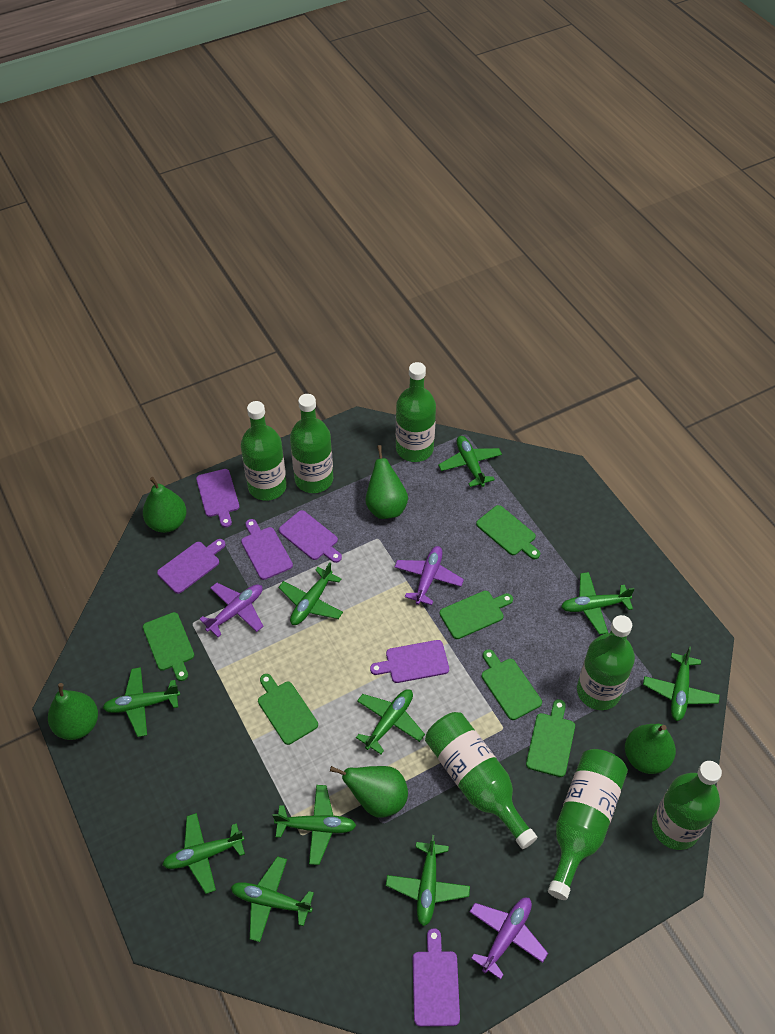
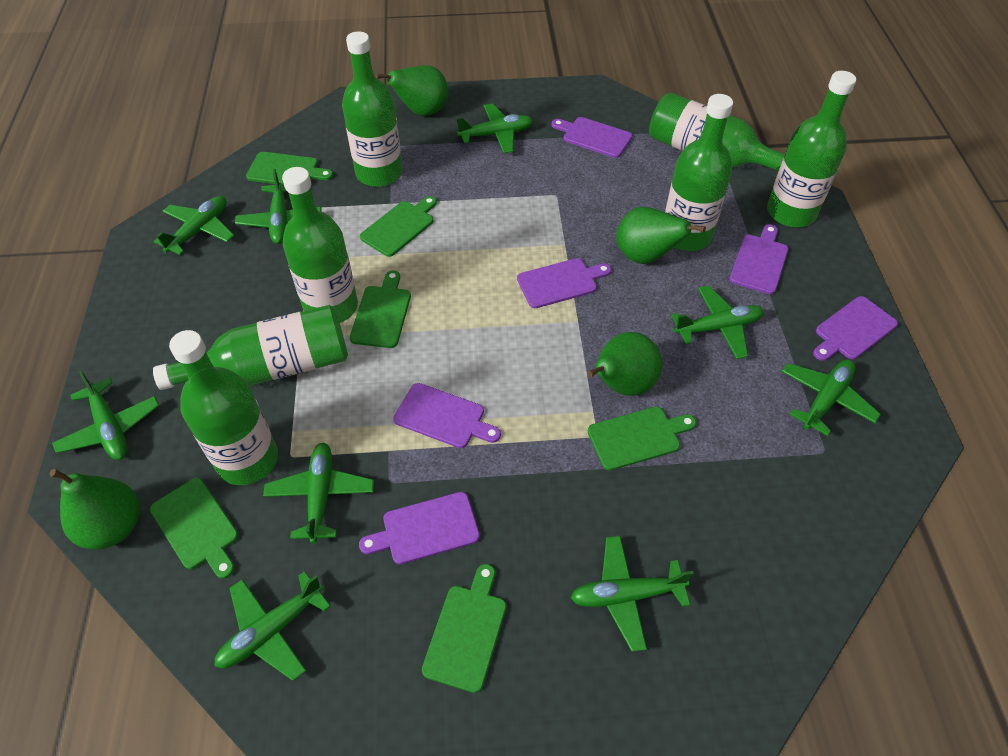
green pear: [48,683,98,740] [143,477,187,533] [330,766,408,818] [365,445,408,519] [625,724,676,774] = 5 -> [49,469,140,550] [376,65,449,116] [587,332,662,396] [616,207,706,264] = 4
green plane: [103,667,180,737] [162,813,245,894] [231,856,314,942] [273,785,356,865] [278,562,343,625] [356,689,425,754] [386,835,470,926] [438,436,502,487] [561,572,635,635] [643,646,720,721] = 10 -> [52,371,160,460] [153,196,235,255] [214,571,331,681] [235,169,322,244] [263,442,374,544] [456,103,533,153] [571,536,694,652] [671,285,764,359] [781,360,881,436] = 9
purple plane: [199,583,263,637] [394,546,464,605] [469,898,548,980] = 3 -> none = 0

